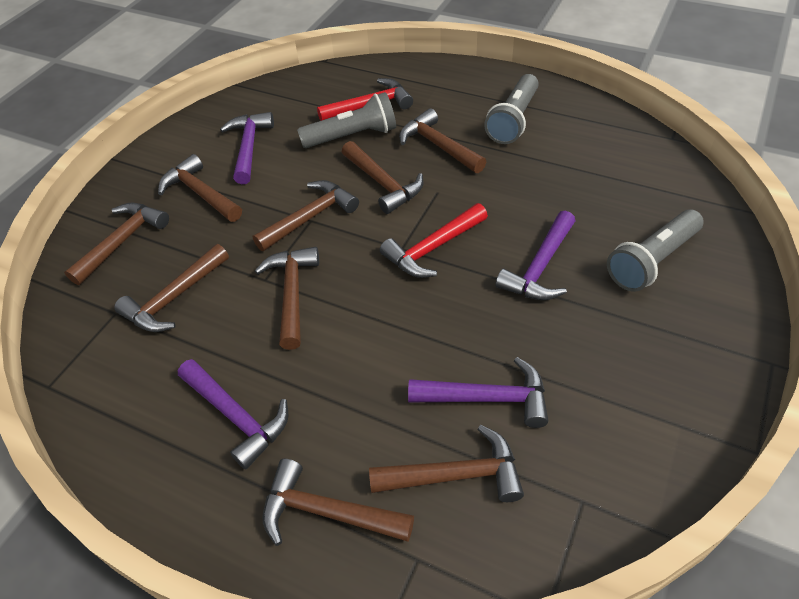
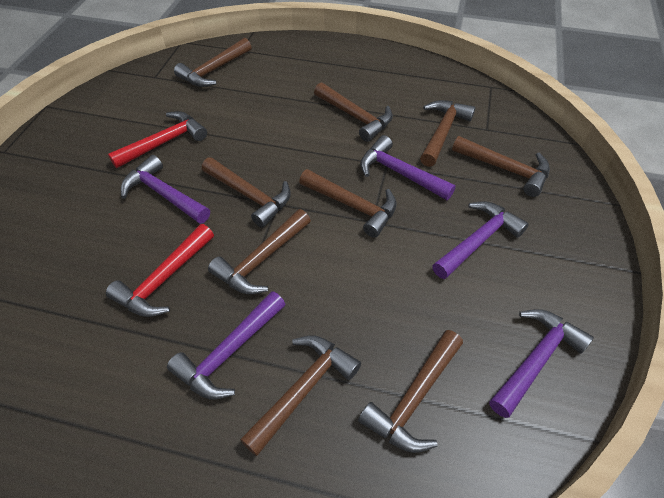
grey flashlight: [297,92,396,148] [484,74,539,144] [607,209,704,292] = 3 -> none = 0
purple hammer: [178,359,288,470] [220,112,274,184] [408,357,548,428] [495,211,575,300] = 4 -> [121,155,210,224] [167,291,286,399] [360,135,456,200] [432,201,529,279] [489,309,594,418] = 5

